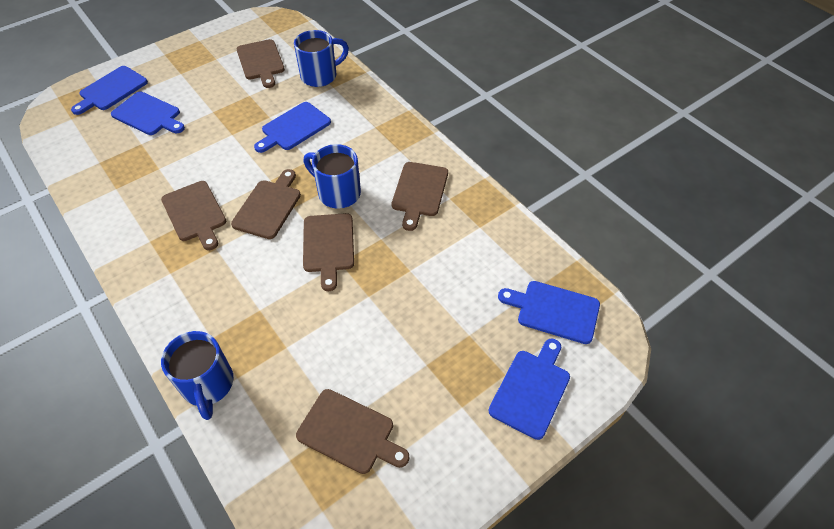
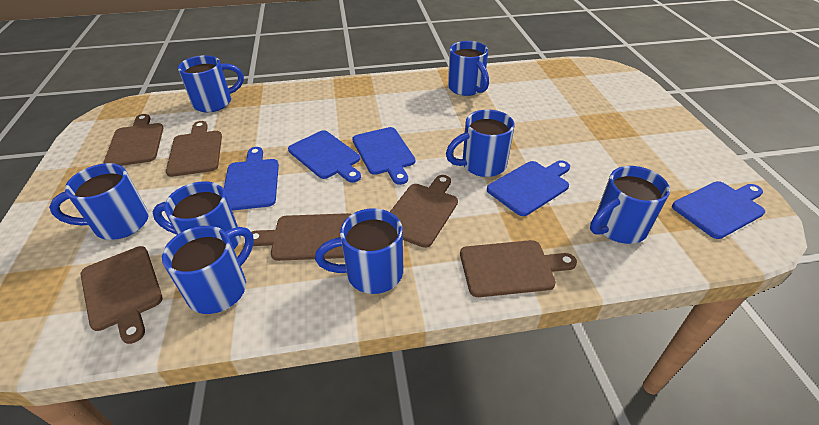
blue mug: [161,331,233,420] [294,30,349,87] [303,144,361,208] = 3 -> [49,163,149,240] [152,181,240,249] [162,226,254,314] [178,55,244,113] [315,208,403,294] [446,109,514,177] [448,41,489,96] [590,166,670,244] = 8

